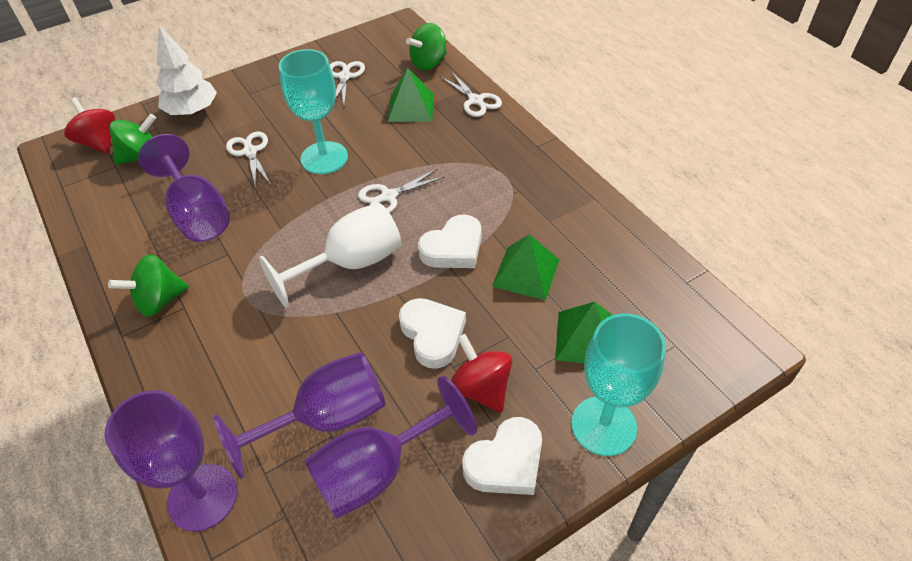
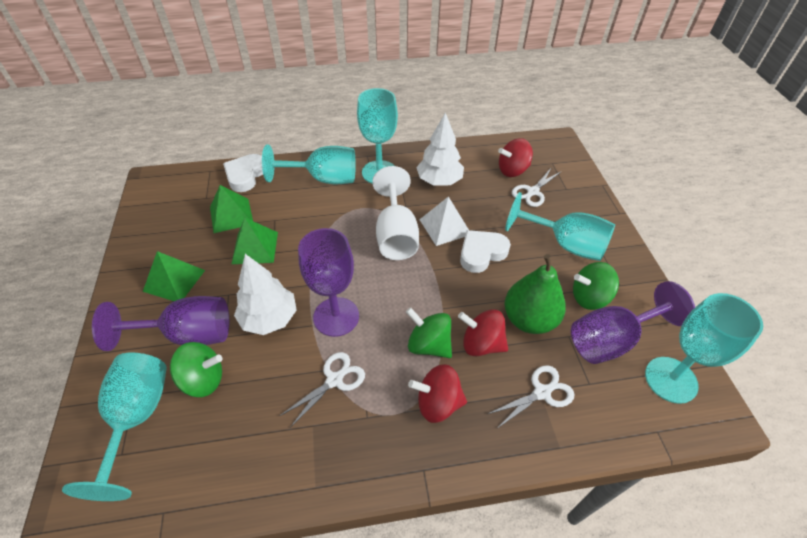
green pear: none = 0 -> [504,254,566,334] = 1
purple goblet: [104,390,237,531] [138,134,230,242] [213,352,386,479] [304,376,477,519] = 4 -> [92,296,229,351] [298,228,359,337] [571,281,695,364] = 3
red spinning top: [64,97,115,154] [451,334,513,413] = 2 -> [408,364,467,423] [458,309,508,356] [498,138,533,177] = 3
turquoise goblet: [279,49,348,174] [571,314,666,456] = 2 -> [62,352,167,501] [262,145,356,184] [357,88,398,184] [505,192,615,261] [645,293,763,404] = 5
white heart: [399,298,466,369] [418,215,481,268] [462,417,542,495] = 3 -> [223,154,263,192] [460,230,511,273] = 2
white pyramid: none = 0 -> [419,196,469,246] = 1
white scissors: [226,132,271,188] [330,61,365,105] [358,169,445,213] [441,71,502,117] = 4 -> [280,352,365,428] [488,365,575,428] [512,167,562,207] = 3
white tree: [156,25,217,116] = 1 -> [234,254,297,335] [416,112,464,185] = 2

